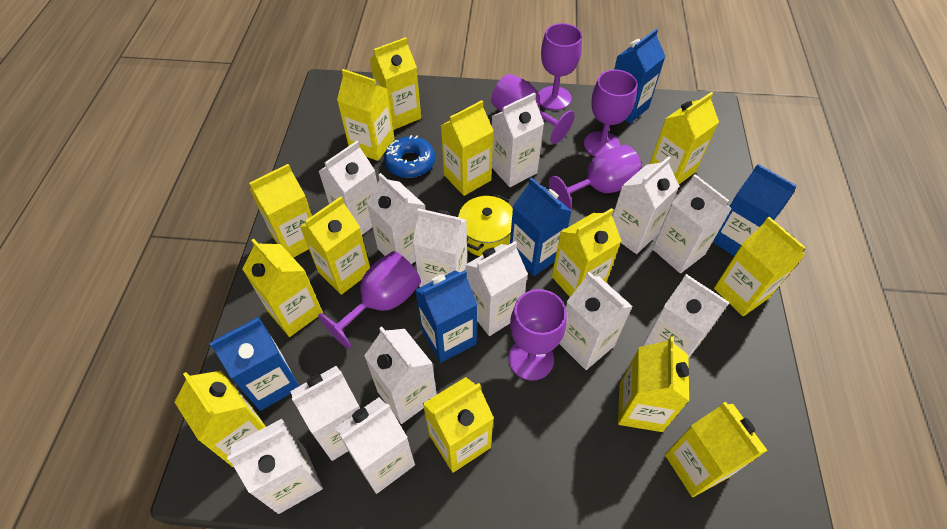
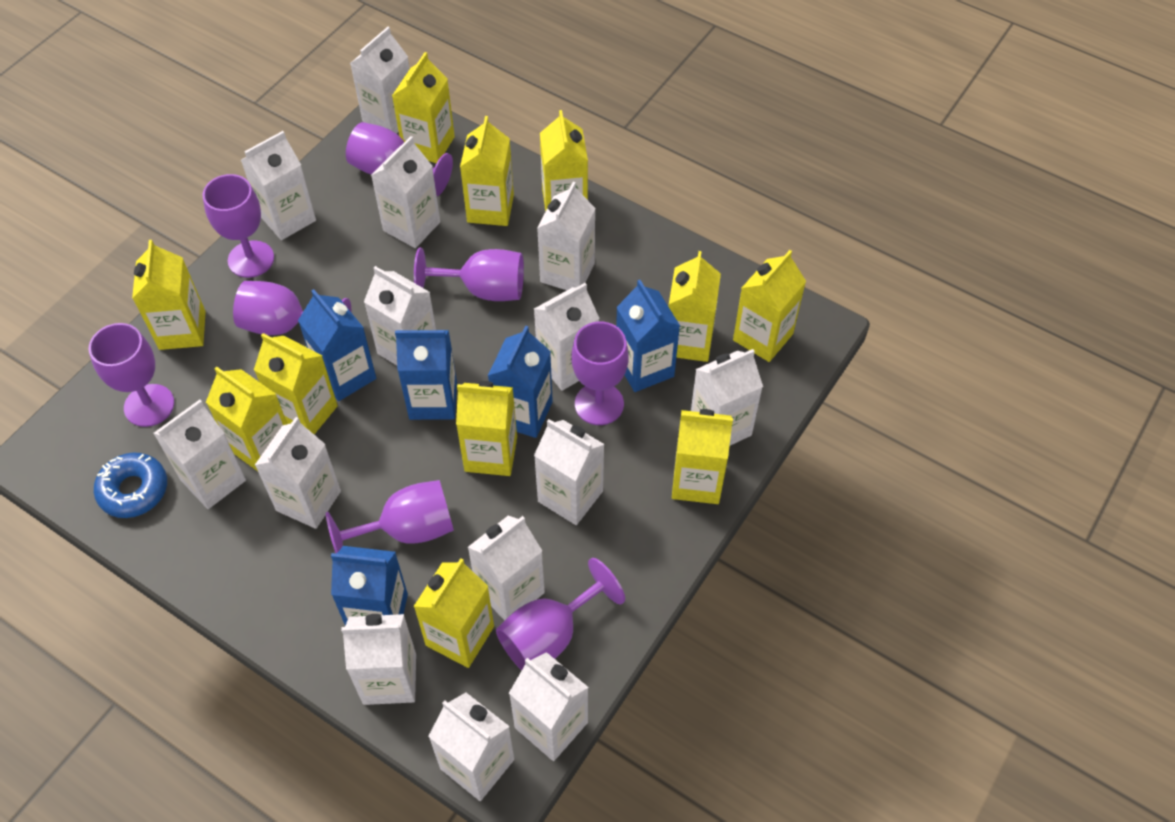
purple goblet: [318,251,421,349] [491,74,575,144] [509,289,567,381] [539,23,582,110] [549,145,642,210] [584,70,637,157] = 6 -> [88,323,174,427] [202,174,274,278] [233,281,351,335] [326,480,454,554] [346,122,453,196] [414,248,524,301] [496,558,625,670] [571,322,629,425] = 8
white carton: [227,419,323,514] [290,366,360,461] [318,141,377,235] [334,397,415,494] [364,327,437,424] [367,173,425,264] [413,208,467,287] [466,241,528,336] [492,93,544,187] [559,272,633,370] [612,156,679,254] [643,274,729,359] [652,174,732,273] = 13 -> [153,400,246,509] [241,131,316,240] [255,417,341,529] [341,614,416,705] [350,27,410,134] [364,266,436,365] [371,136,440,248] [428,693,514,801] [468,516,545,621] [509,652,589,761] [534,283,600,391] [534,419,605,525] [537,182,596,290] [691,349,763,445] = 14
yellow carton: [175,371,266,467] [243,239,323,337] [249,164,312,258] [300,197,370,295] [337,69,394,161] [370,37,421,130] [423,377,494,472] [441,100,493,196] [552,208,621,297] [618,336,689,432] [650,92,719,184] [665,402,768,497] [714,217,806,316] = 13 -> [132,240,206,350] [206,367,287,471] [254,333,338,434] [392,52,455,163] [413,558,494,668] [456,381,517,476] [460,116,514,226] [540,110,588,212] [669,251,721,362] [672,409,733,504] [733,250,806,362] = 11
yellow pot: [458,194,513,256] = 1 -> none = 0

